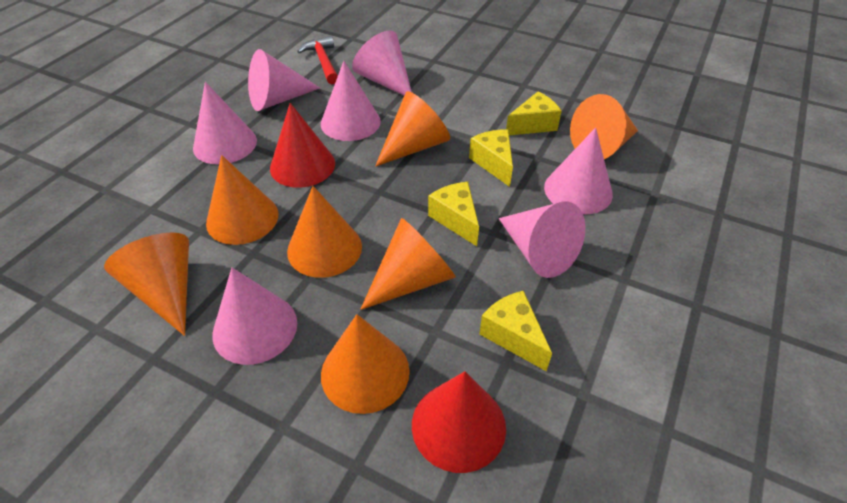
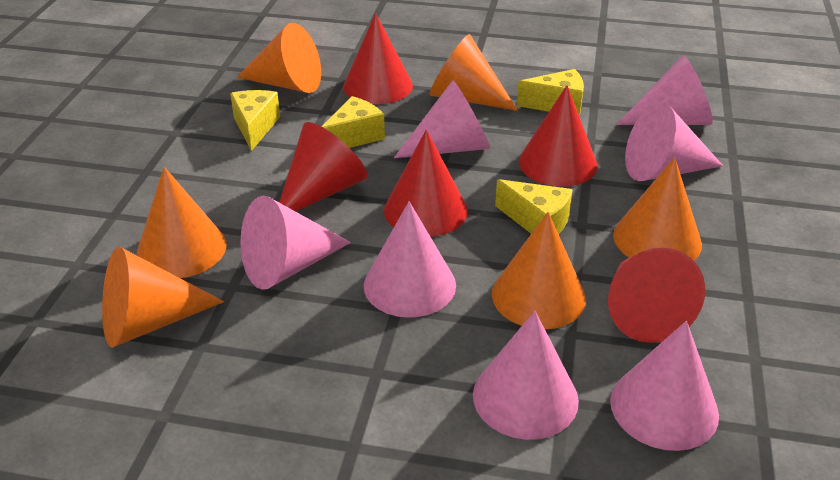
orange cone: [104,232,189,336] [206,155,278,245] [287,186,362,278] [321,314,410,414] [360,218,456,310] [375,91,450,167] [570,94,638,159] = 7 -> [102,247,224,347] [137,167,227,278] [237,23,321,93] [430,34,518,111] [492,212,586,329] [613,157,702,260] = 6
red cone: [270,103,335,188] [412,371,506,473] = 2 -> [279,122,368,211] [343,13,413,105] [384,130,468,237] [519,85,598,187] [608,248,705,343] = 5
red hammer: [297,36,338,84] = 1 -> none = 0

